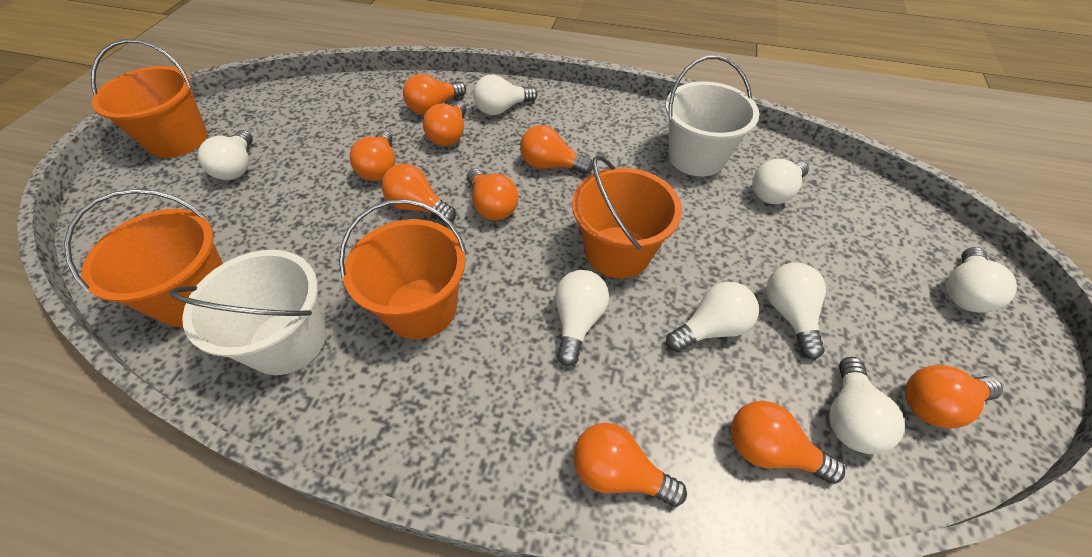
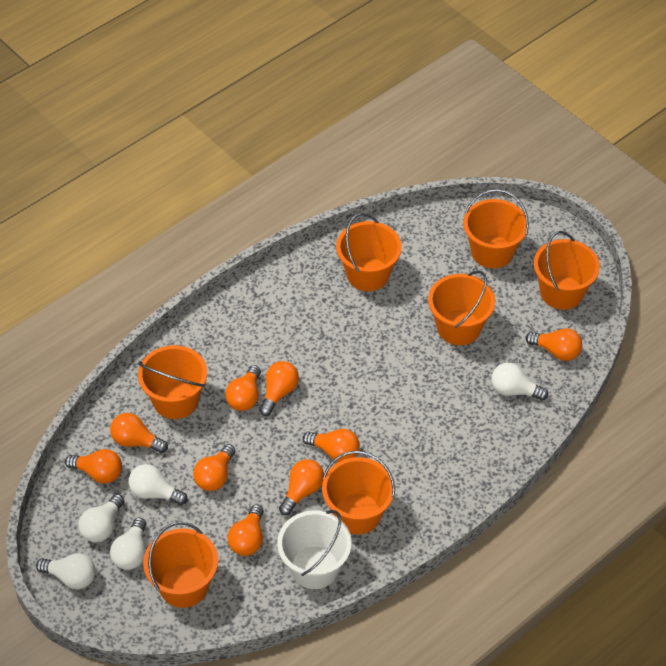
orange bucket: [64,189,223,327] [91,39,207,158] [339,199,466,339] [572,155,682,278] = 4 -> [138,345,207,419] [143,522,218,608] [322,451,395,534] [336,213,402,291] [428,270,495,345] [463,189,529,268] [534,231,600,310] = 7
white bucket: [169,250,326,375] [665,55,759,176] = 2 -> [277,510,352,589] = 1
white light bulb: [198,130,253,180] [473,75,538,115] [555,270,609,366] [666,282,759,352] [752,159,809,204] [766,263,826,360] [829,357,905,454] [946,247,1017,313] = 8 -> [36,553,96,589] [78,494,125,542] [110,517,147,570] [128,464,188,505] [491,363,548,401] = 5

